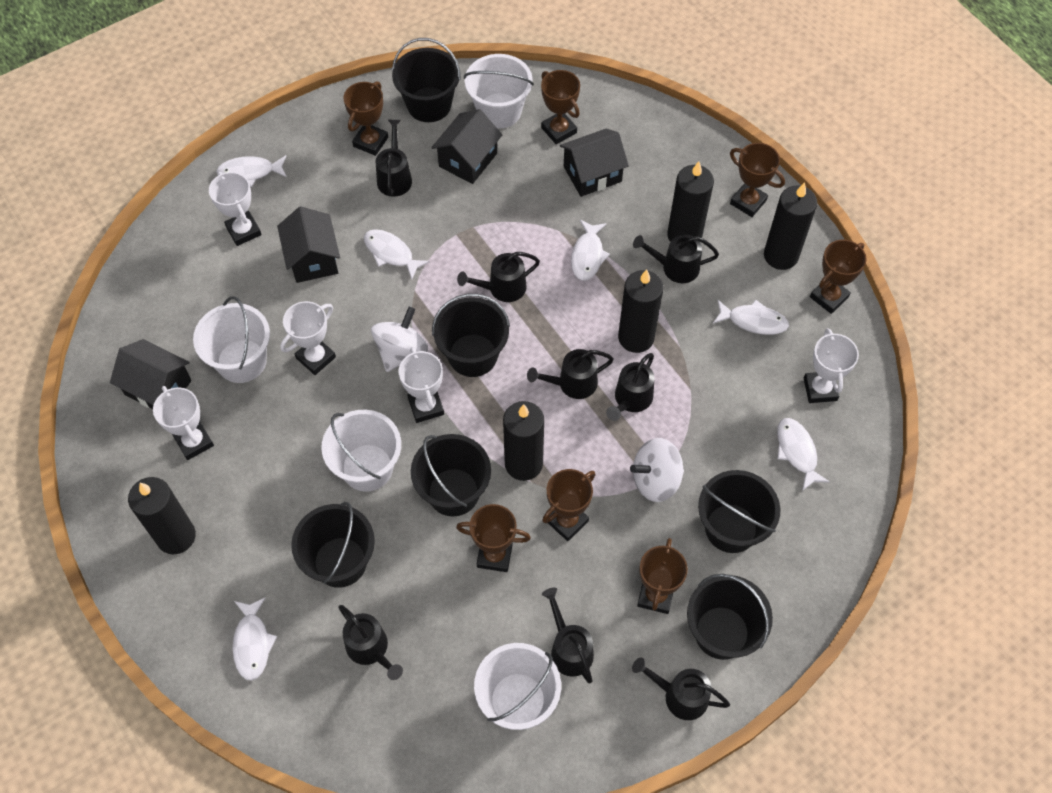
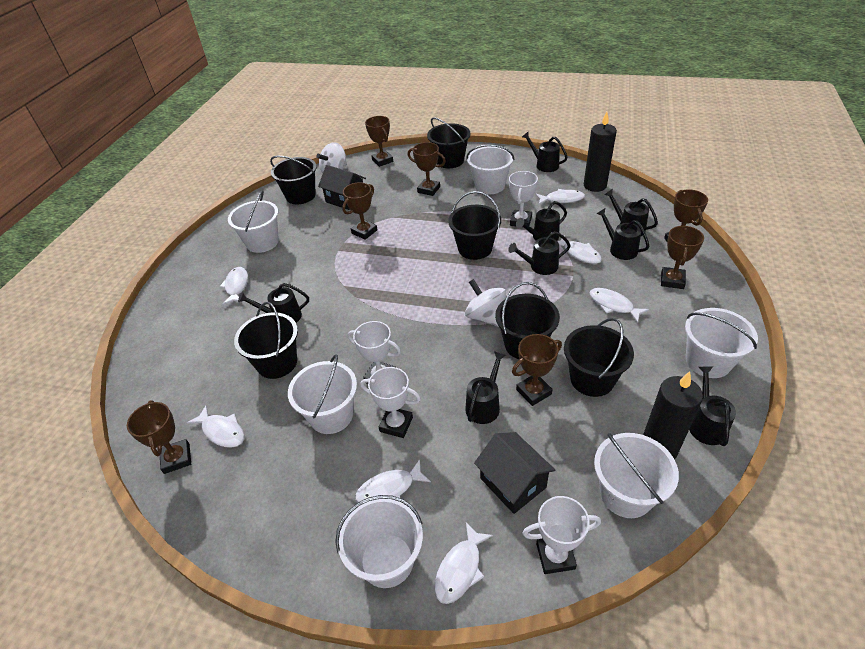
black candle: [128,477,196,554] [503,401,544,481] [618,269,664,353] [667,162,714,242] [764,182,817,270] = 5 -> [584,112,617,192] [643,371,703,459] = 2
black house: [110,339,191,409] [277,206,340,283] [431,109,502,184] [560,129,629,197] = 4 -> [318,165,366,210] [474,432,555,514] = 2
white bucket: [193,296,270,383] [321,410,401,492] [464,54,534,128] [474,643,561,730] = 4 -> [228,190,279,253] [288,354,357,434] [335,495,423,588] [466,144,514,194] [594,433,679,518] [685,308,758,378] = 6
white fish: [216,155,287,187] [233,597,277,681] [364,229,430,279] [571,220,610,281] [713,300,789,335] [777,418,830,491] = 6 -> [187,405,244,448] [219,267,248,305] [355,459,431,503] [435,522,493,604] [535,189,585,205] [558,235,602,264] [589,288,649,323] = 7
white trophy: [153,386,214,460] [209,172,262,246] [280,301,336,375] [398,347,444,423] [804,328,859,403] = 5 -> [348,321,401,384] [360,367,421,438] [509,171,538,227] [522,496,601,574] = 4

